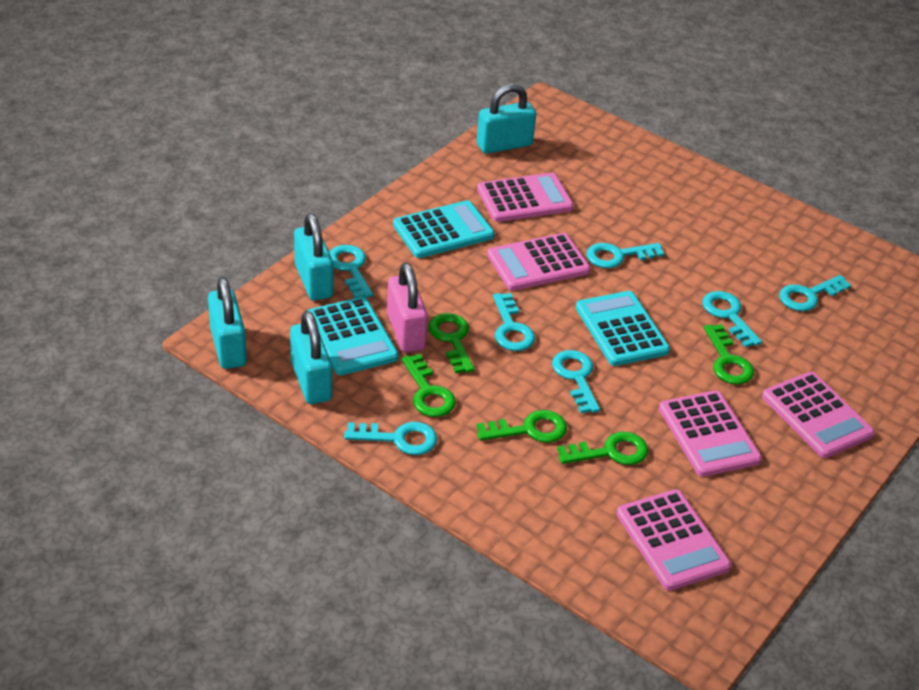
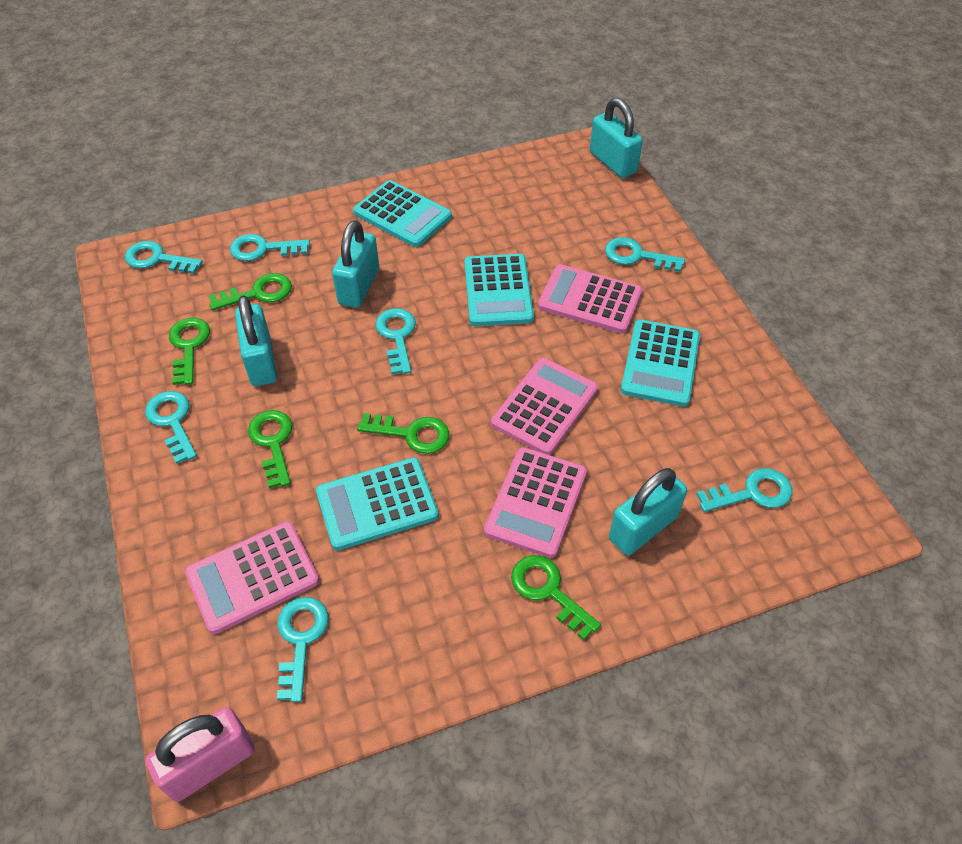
pink calculator: [477,173,574,222] [487,233,590,291] [616,489,731,591] [659,391,762,477] [762,372,875,458] = 5 -> [185,521,319,634] [484,447,587,558] [491,358,598,455] [538,264,642,333] = 4
turquoise calculator: [307,297,399,375] [393,200,495,258] [576,291,670,366] = 3 -> [316,457,439,550] [353,180,452,247] [464,254,534,326] [621,319,700,407] = 4

